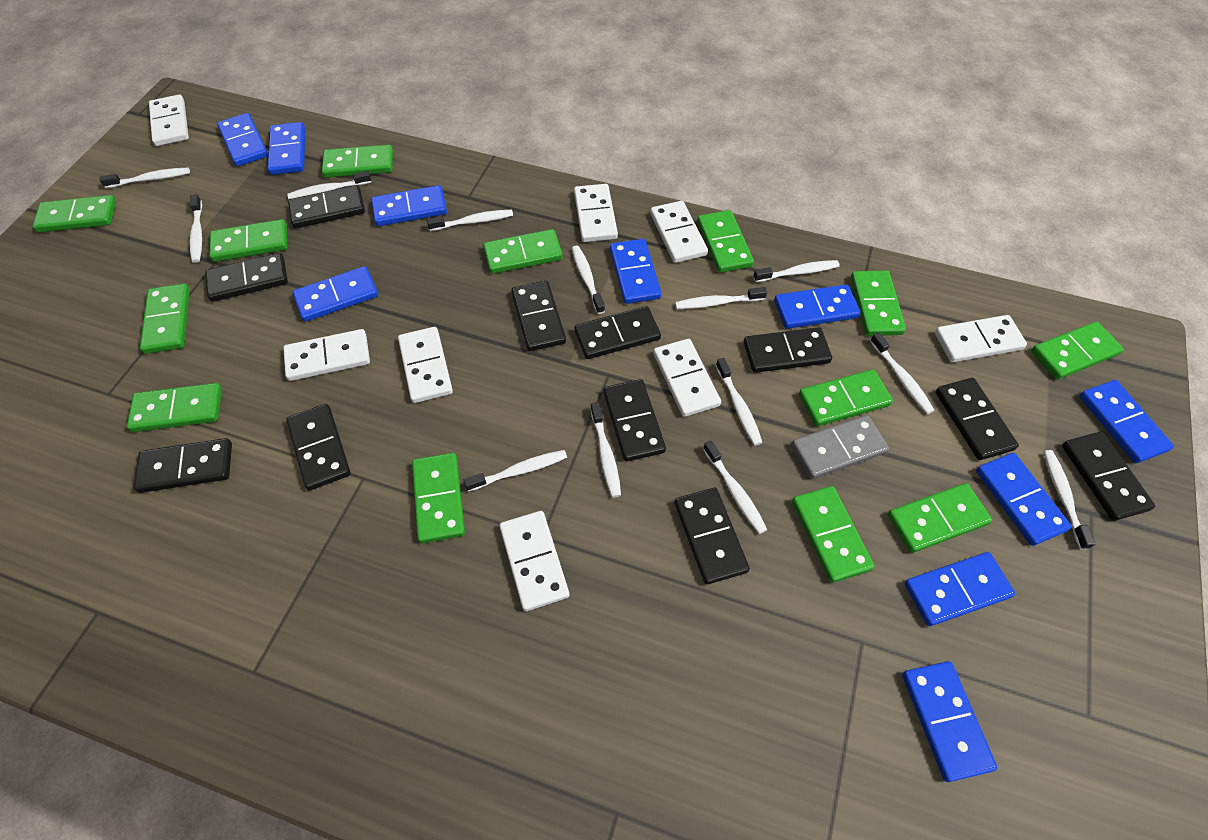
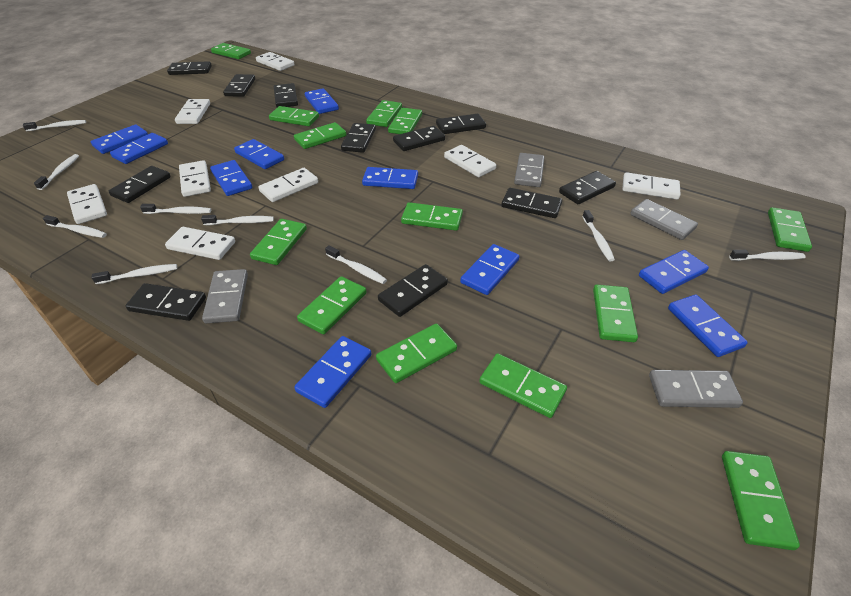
grey domino: [791,415,889,479] = 1 -> [202,269,248,323] [514,153,545,187] [630,199,698,240] [649,370,743,408] = 4
white toothbrush: [100,168,190,188] [190,194,202,263] [287,171,371,199] [427,210,513,231] [464,450,567,492] [572,246,605,314] [591,402,621,498] [675,287,767,309] [703,440,767,534] [716,358,763,446] [753,260,840,282] [870,332,935,414] [1043,450,1095,550] = 13 -> [23,120,86,131] [34,154,79,190] [43,215,107,238] [91,264,177,284] [140,204,211,214] [201,215,274,225] [325,245,387,284] [582,210,615,261] [729,250,806,261] = 9

